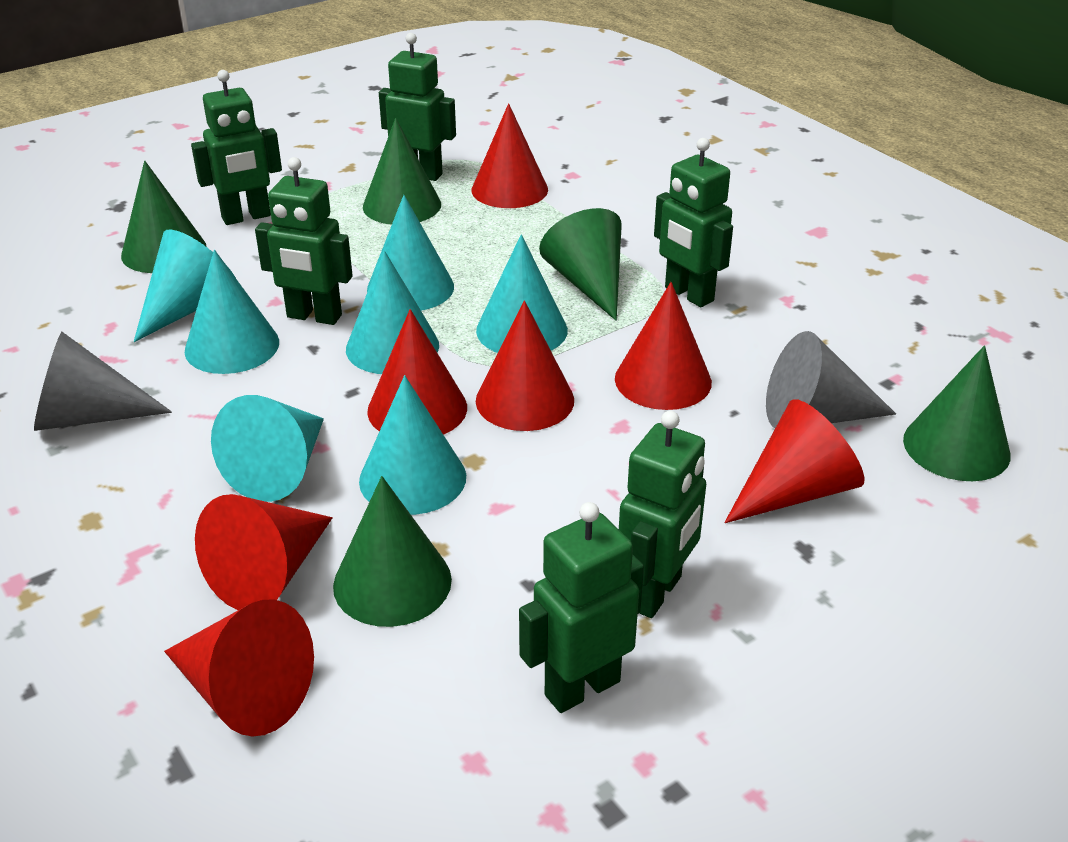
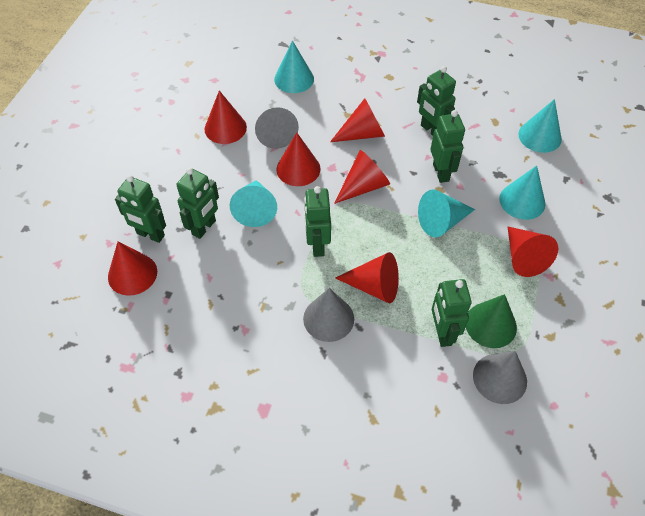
green cone: [121,161,206,273] [333,476,452,627] [363,118,441,225] [539,208,622,321] [903,345,1011,481] = 5 -> [466,294,517,348] = 1
grey cone: [34,332,172,431] [766,331,896,428] = 2 -> [255,107,299,149] [303,288,354,342] [473,351,527,404] = 3
turquoise cone: [134,229,236,342] [185,250,279,374] [211,395,324,502] [346,250,439,374] [359,375,466,515] [367,195,454,311] [476,234,568,353] = 7 -> [230,180,277,227] [274,40,314,93] [418,189,475,237] [499,165,546,220] [518,99,562,153] = 5

